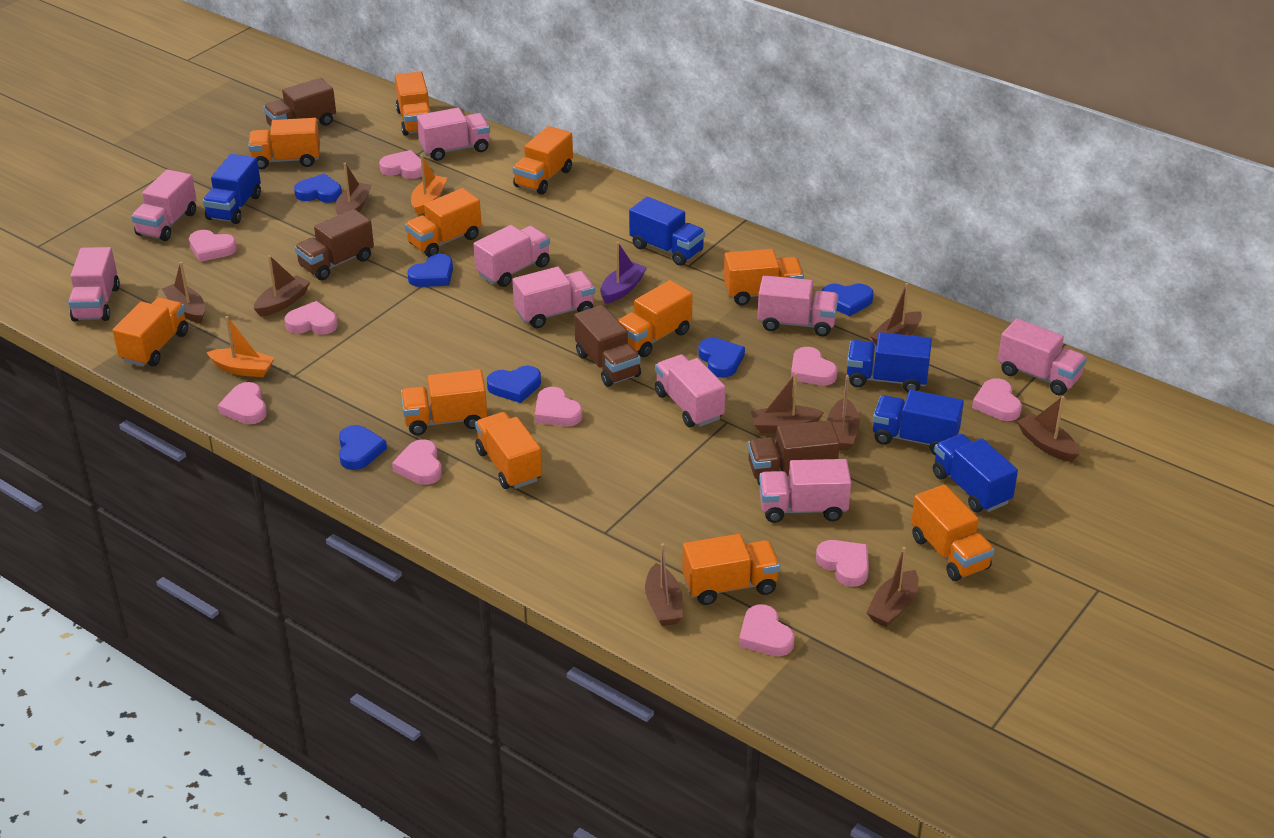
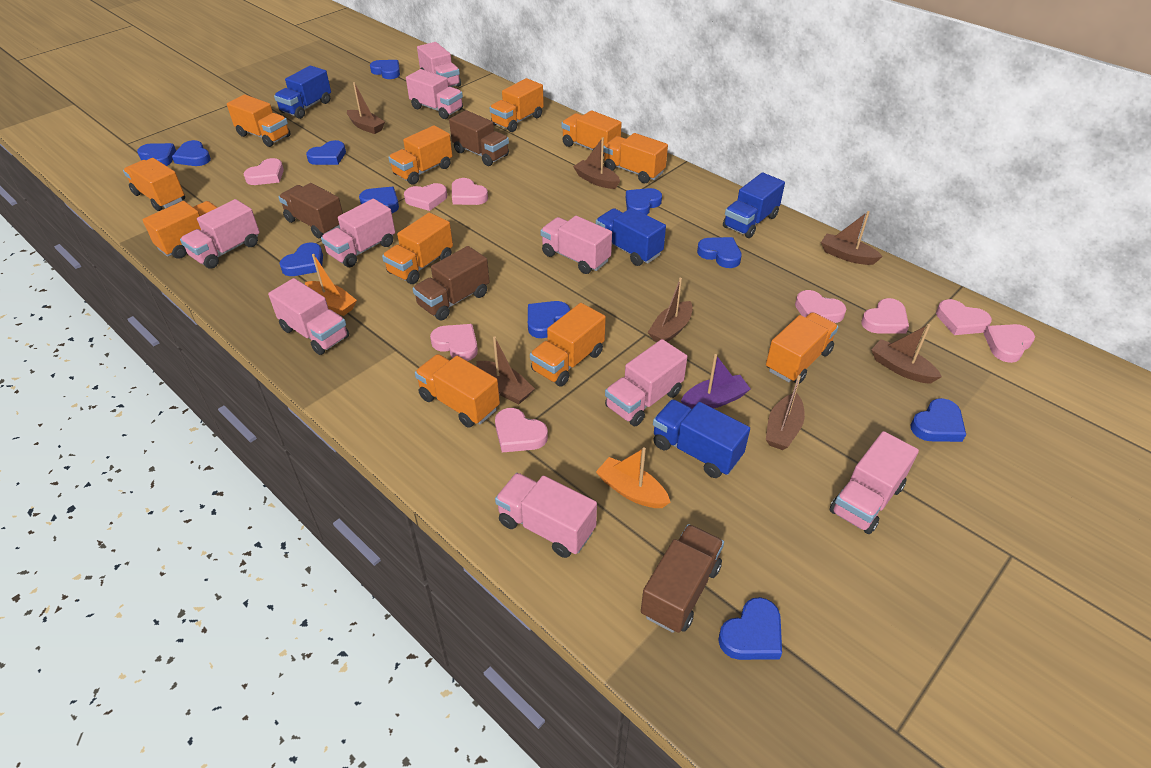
blue heart: [294,174,342,203] [339,425,387,470] [407,254,453,287] [487,366,541,403] [698,338,745,378] [822,283,873,316] = 6 -> [137,143,176,166] [172,140,211,166] [279,243,323,276] [306,140,346,165] [359,187,399,213] [370,60,400,79] [528,301,570,338] [626,188,662,215] [697,237,742,268] [718,597,782,660] [911,398,966,442] = 11
blue truck: [203,154,261,224] [629,197,705,266] [847,332,932,392] [873,390,964,455] [933,434,1018,513] = 5 -> [274,66,331,119] [596,208,666,266] [653,399,750,478] [723,172,785,238] = 4
brown boat: [162,262,205,323] [254,255,310,317] [335,163,371,215] [645,543,683,626] [751,373,824,433] [827,375,860,450] [866,547,919,627] [870,283,922,346] [1017,396,1080,462] = 9 -> [347,82,385,134] [477,336,535,405] [573,137,620,189] [648,278,693,342] [766,375,805,450] [821,211,883,265] [871,324,942,384] = 7
pink heart: [189,230,237,262] [218,382,267,424] [285,301,338,335] [379,150,422,179] [392,439,442,485] [535,387,582,426] [739,604,795,656] [791,347,837,385] [816,540,869,587] [972,378,1022,421] = 10 -> [244,158,284,185] [404,183,447,211] [430,324,478,361] [452,178,488,205] [495,408,548,452] [795,290,846,323] [861,298,909,334] [936,299,992,335] [983,324,1035,363] = 9

